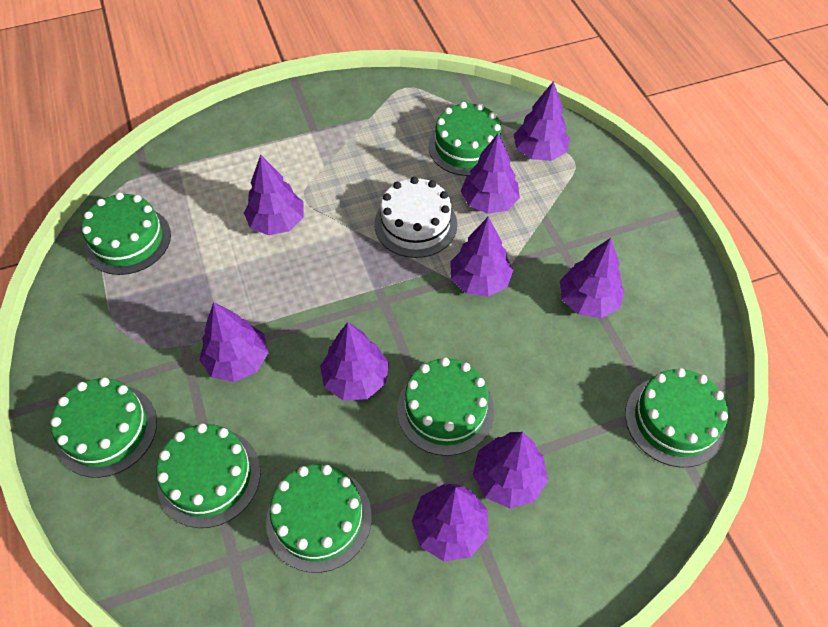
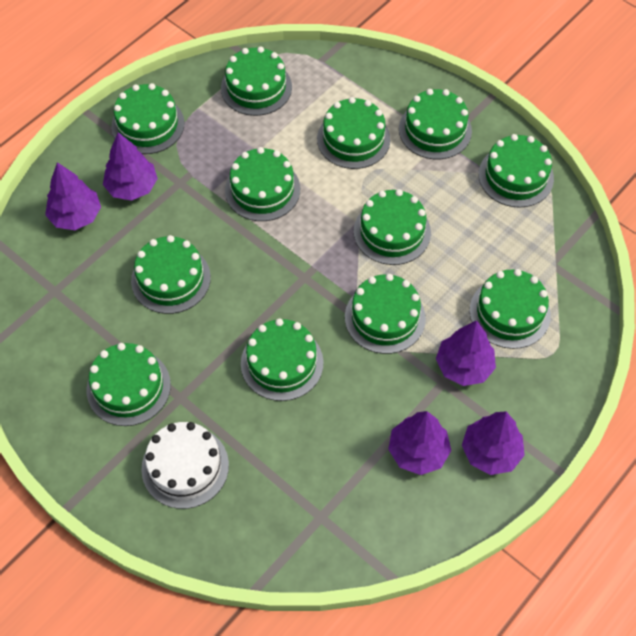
green cake: [50,377,157,478] [82,192,171,275] [156,423,261,528] [266,464,372,573] [397,357,494,456] [428,102,506,176] [625,368,728,467] = 7 -> [87,343,171,426] [111,83,185,154] [131,235,211,314] [221,46,292,116] [225,147,300,221] [241,319,324,401] [317,97,390,169] [345,274,426,354] [354,189,431,265] [399,89,472,159] [470,269,551,349] [479,134,554,208] = 12
purple tree: [200,302,269,382] [244,154,304,235] [320,322,389,400] [411,483,488,561] [450,216,513,297] [461,134,520,214] [473,432,548,508] [514,81,570,161] [560,238,625,318] = 9 -> [45,162,101,230] [103,132,158,201] [388,411,451,475] [436,320,496,386] [462,412,525,475] = 5

